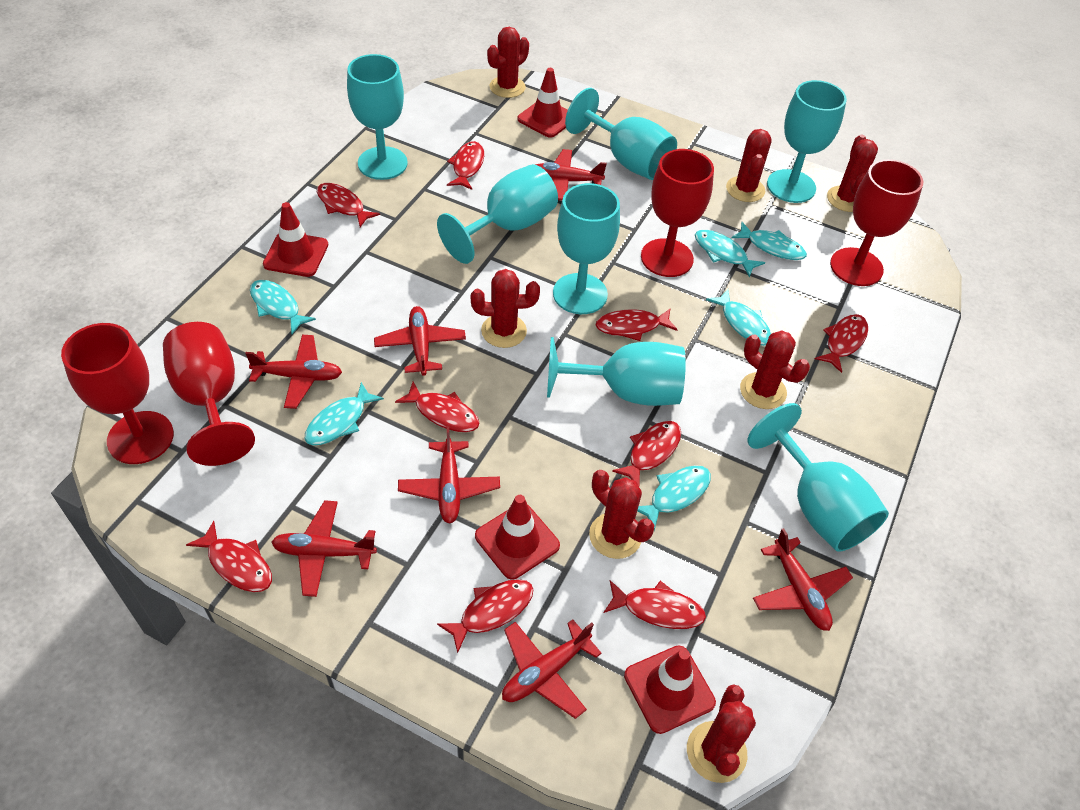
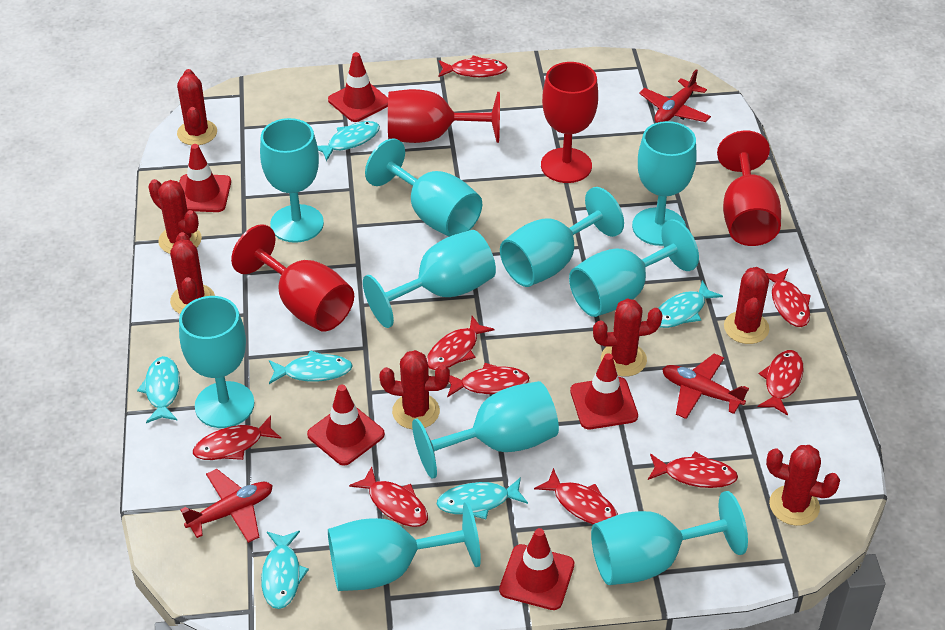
red plane: [245,335,342,409] [271,500,377,597] [374,306,466,376] [398,426,500,523] [502,619,602,719] [535,149,607,200] [753,528,853,631] = 7 -> [180,469,273,543] [639,69,711,123] [662,354,749,419] = 3
red traffic cone: [263,202,328,277] [475,495,560,580] [517,68,568,138] [624,645,716,734] = 4 -> [179,144,231,212] [307,385,385,465] [328,52,388,122] [499,528,574,610] [570,353,638,429] = 5
turquoise goblet: [347,54,408,180] [437,164,558,264] [547,337,686,406] [553,183,620,314] [565,88,677,180] [747,403,889,552] [767,80,847,203] = 7 -> [179,296,255,428] [260,118,324,243] [328,502,481,591] [363,230,496,328] [365,138,482,237] [412,381,559,479] [500,187,624,287] [569,219,699,317] [591,491,748,585] [632,121,696,246] = 10

